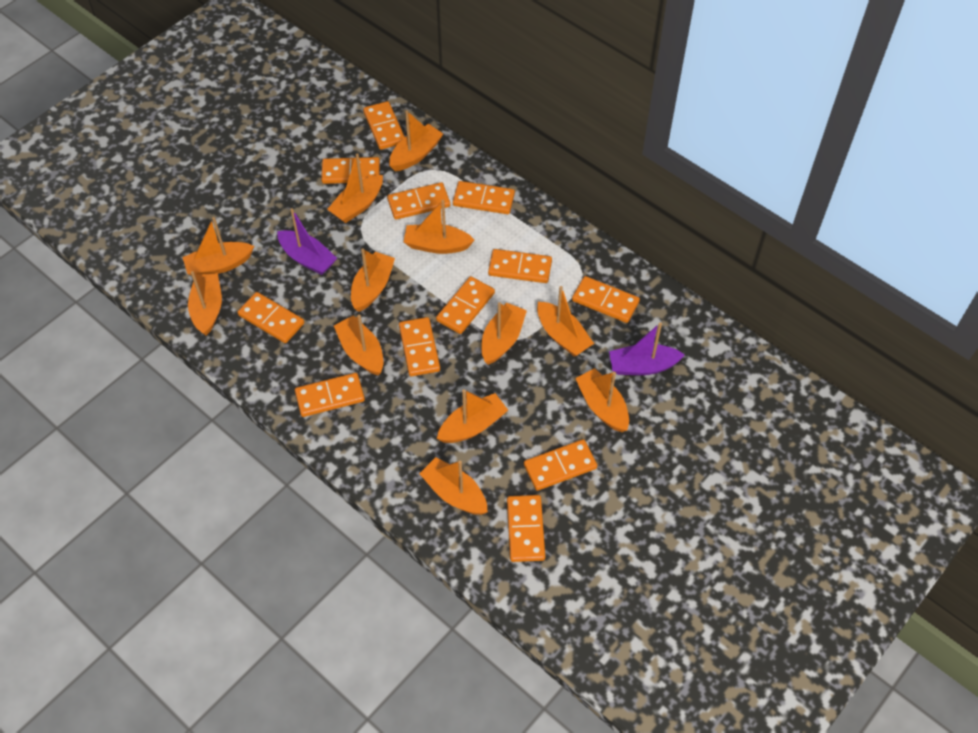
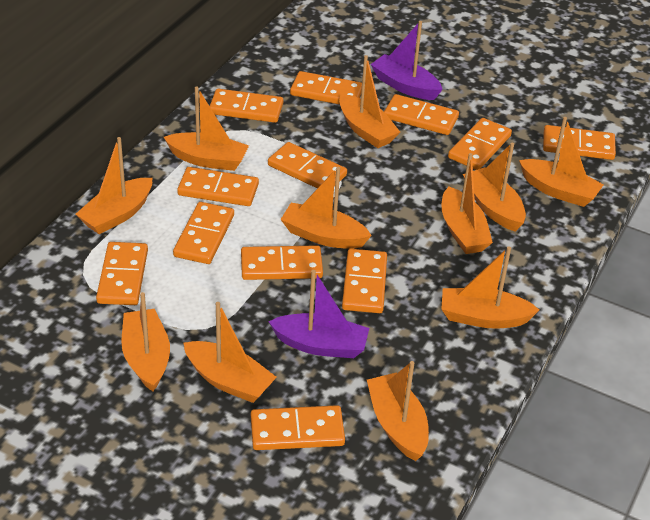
orange boat: [183,217,254,276] [188,271,222,336] [327,153,383,223] [334,315,383,376] [351,249,395,312] [389,110,443,171] [404,200,474,254] [419,457,488,515] [437,389,508,443] [481,302,527,365] [537,286,594,357] [575,368,629,432] = 12 -> [76,137,152,234] [121,292,170,391] [164,86,249,171] [184,302,277,403] [280,167,372,249] [339,55,400,148] [367,361,429,461] [441,246,539,329] [442,153,493,254] [463,143,526,232] [519,117,604,207] = 11

